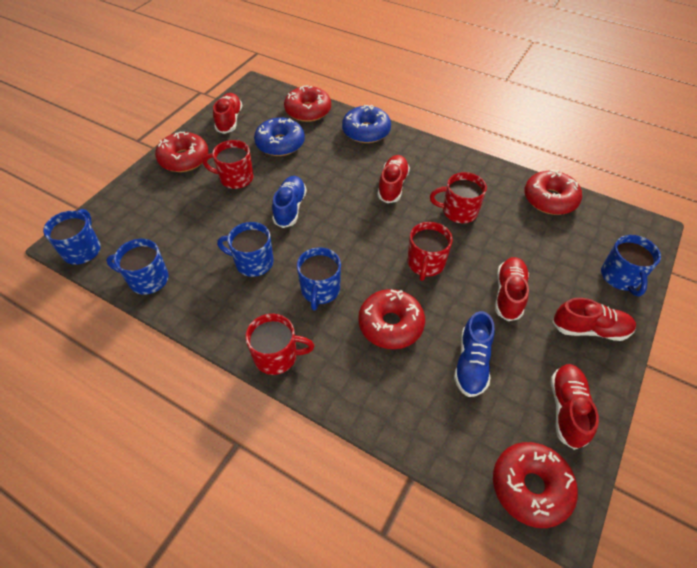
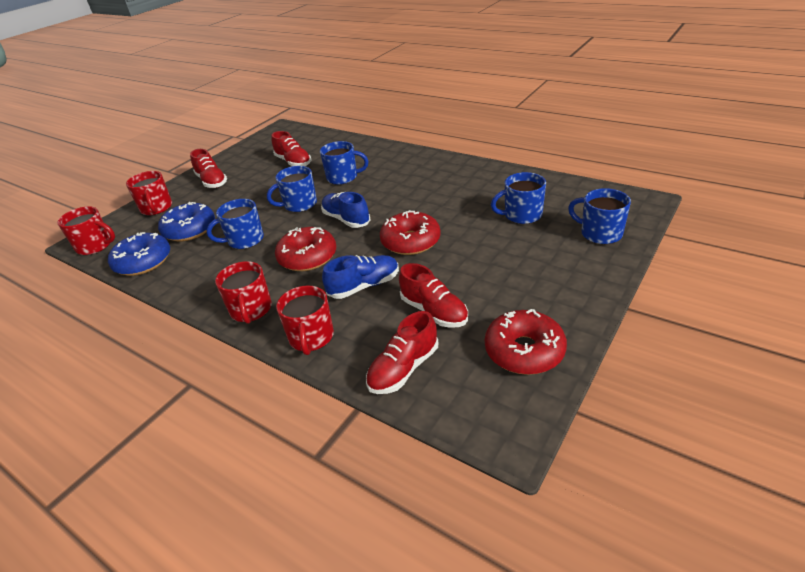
red donut: [155,131,209,172] [284,85,331,122] [358,289,425,349] [493,442,578,528] [524,170,582,215] = 5 -> [275,227,336,271] [380,210,441,255] [485,309,567,375] = 3
red shoe: [213,93,242,134] [378,155,410,203] [495,257,529,321] [551,364,599,450] [553,298,636,341] = 5 -> [190,149,227,188] [272,131,311,166] [366,311,438,394] [399,263,468,328] = 4

